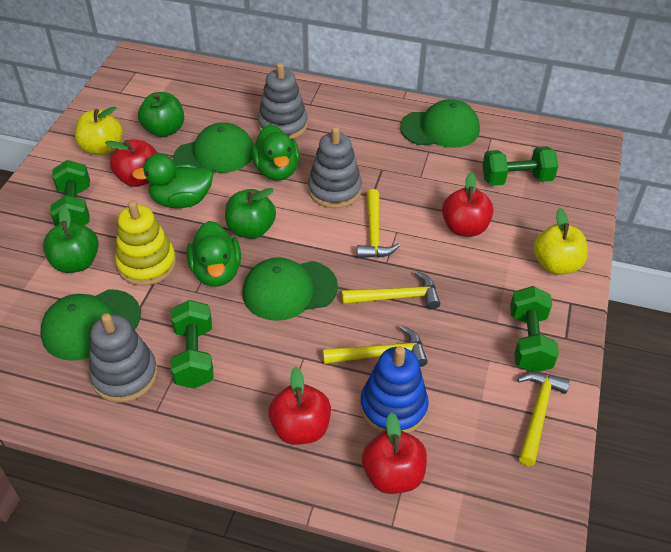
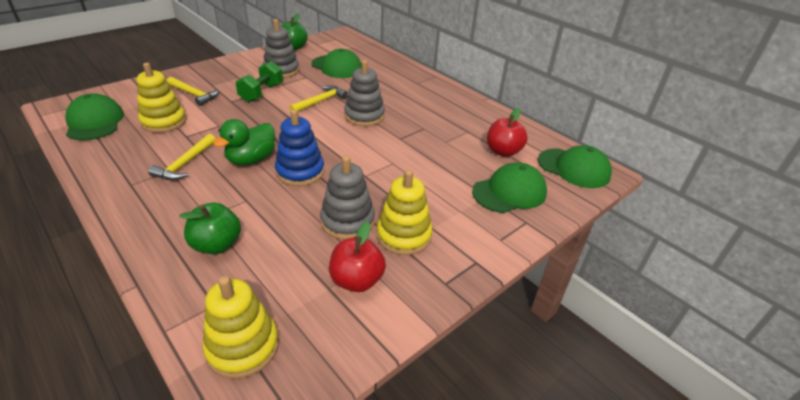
green apple: [43,206,99,273] [138,92,184,137] [225,188,276,239] = 3 -> [179,203,241,254] [281,13,307,50] = 2
green duck: [132,154,213,208] [187,221,241,287] [251,124,300,181] = 3 -> [213,119,275,165] = 1
green dumbbell: [50,160,90,226] [171,300,214,389] [482,146,558,186] [510,286,559,372] = 4 -> [236,61,283,103] = 1
red apple: [105,139,158,187] [268,367,331,445] [362,412,427,494] [442,172,494,237] = 4 -> [329,221,386,292] [487,108,528,157] = 2
yellow apple: [75,106,123,155] [533,208,588,275] = 2 -> none = 0
yellow hammer: [323,326,428,367] [342,271,440,309] [357,189,400,258] [517,372,570,466] = 4 -> [148,134,216,180] [167,77,219,106] [289,85,348,112] = 3
yellow stacking toy: [115,200,176,286] = 1 -> [137,63,186,133] [203,276,279,379] [377,170,433,255] = 3

